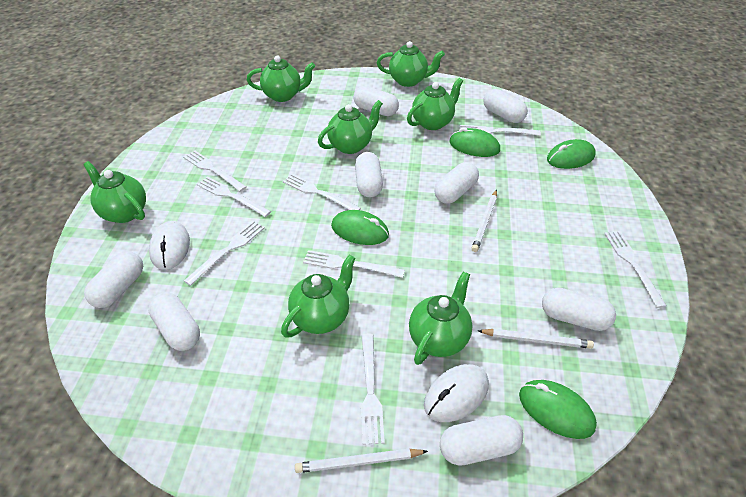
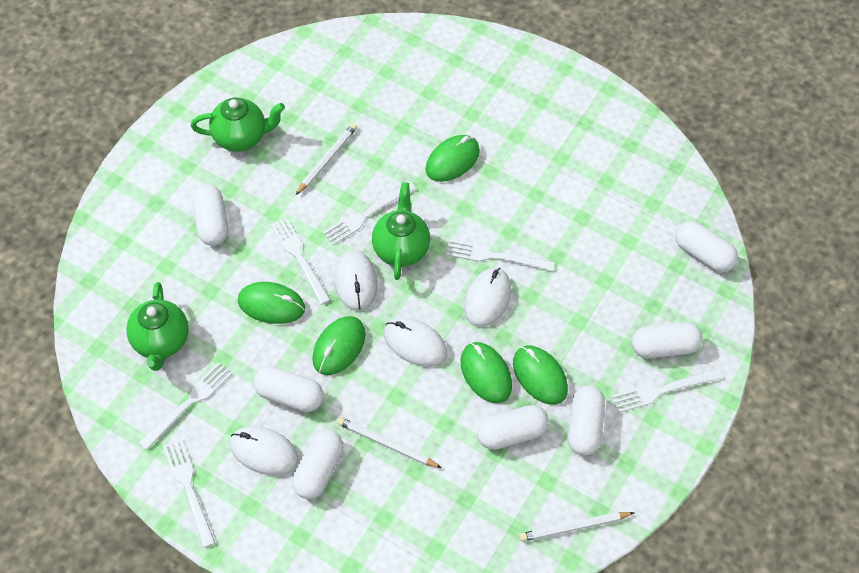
green mouse: [331,210,389,245] [449,127,500,157] [519,380,597,439] [547,139,596,169] = 4 -> [238,282,305,324] [312,316,365,375] [425,135,480,182] [460,342,512,403] [513,346,568,405] = 5
green teapot: [83,161,146,223] [247,56,315,102] [281,255,356,337] [318,100,383,154] [377,41,445,87] [407,78,463,130] [409,271,473,365] = 7 -> [126,282,189,371] [191,98,285,152] [372,182,430,280] = 3
white capsule: [84,251,143,308] [148,292,200,351] [354,86,399,116] [355,152,383,197] [434,162,479,204] [440,415,523,466] [483,89,528,123] [542,288,616,331] = 8 -> [192,184,228,246] [254,366,324,412] [292,429,343,499] [477,405,549,450] [568,386,605,456] [632,322,703,358] [675,221,738,272] = 7
white fork: [183,150,247,192] [184,221,265,286] [197,177,271,217] [283,174,361,210] [303,250,405,278] [361,334,385,445] [460,125,541,136] [604,231,666,308] = 8 -> [139,362,232,450] [163,439,215,548] [270,218,331,305] [323,182,416,245] [446,240,554,271] [612,368,722,413] = 6
white mouse: [149,221,190,270] [424,364,489,422] = 2 -> [230,426,299,476] [334,250,377,311] [384,318,447,367] [464,268,511,327] = 4

